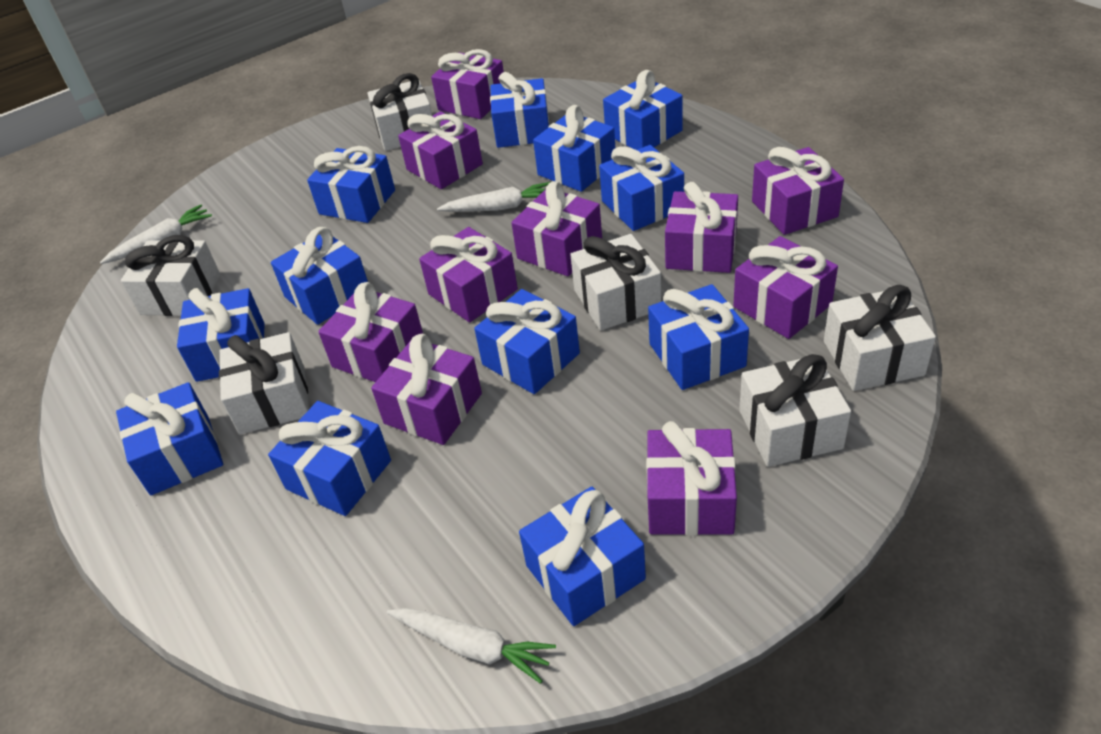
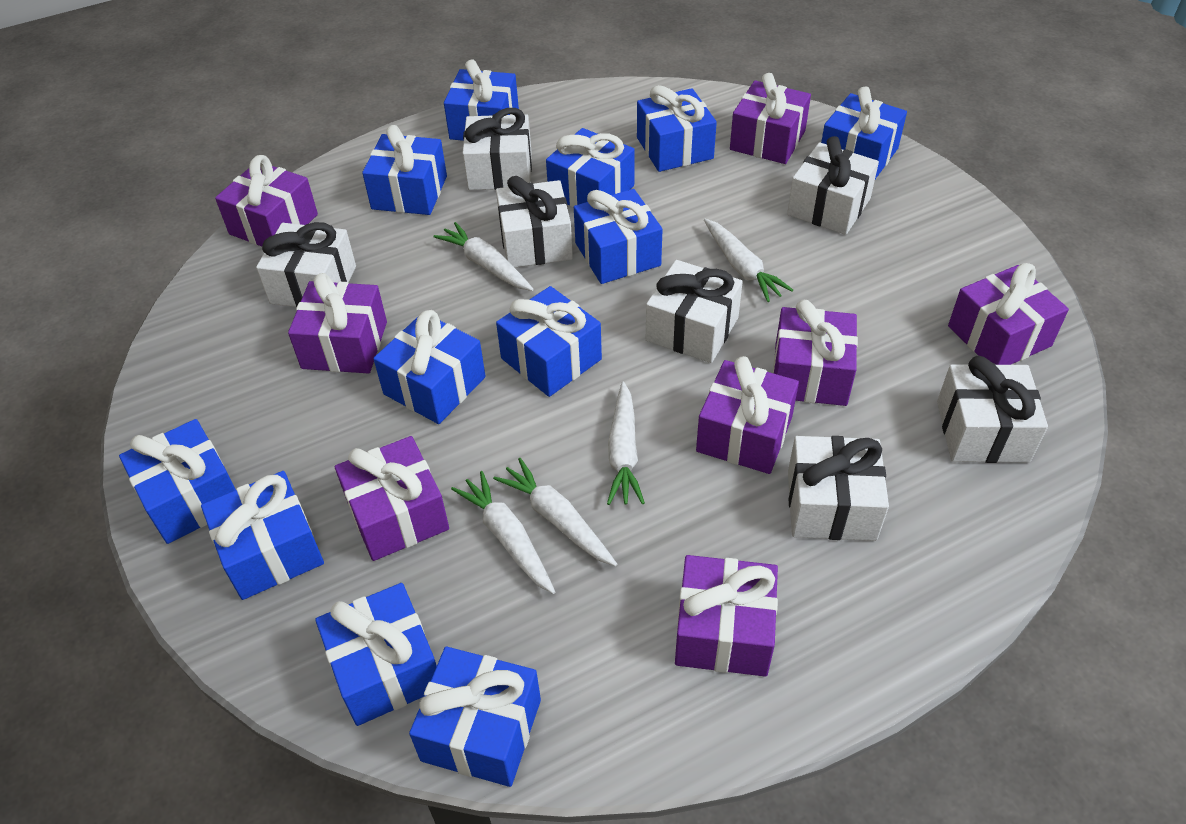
purple gift: [318,282,423,382] [371,333,482,445] [398,111,483,189] [419,227,518,323] [431,49,504,119] [511,181,602,277] [646,421,737,535] [665,182,738,273] [733,236,838,339] [752,147,844,235] = 10 -> [215,155,318,246] [288,273,387,374] [335,436,449,561] [675,555,778,677] [696,356,799,474] [730,73,811,164] [773,300,858,406] [948,263,1069,365] = 8
white carrot: [100,205,212,264] [387,608,556,684] [437,182,550,212] = 3 -> [434,222,534,291] [451,471,555,594] [493,458,617,566] [607,381,645,505] [704,219,793,302] = 5
white gift: [121,235,221,316] [219,332,309,435] [367,73,432,151] [570,234,661,331] [739,354,851,467] [824,285,936,391] = 6 -> [256,222,356,307] [462,108,532,190] [496,176,573,268] [646,260,743,363] [787,136,879,235] [788,436,889,541] [937,356,1048,463] = 7

